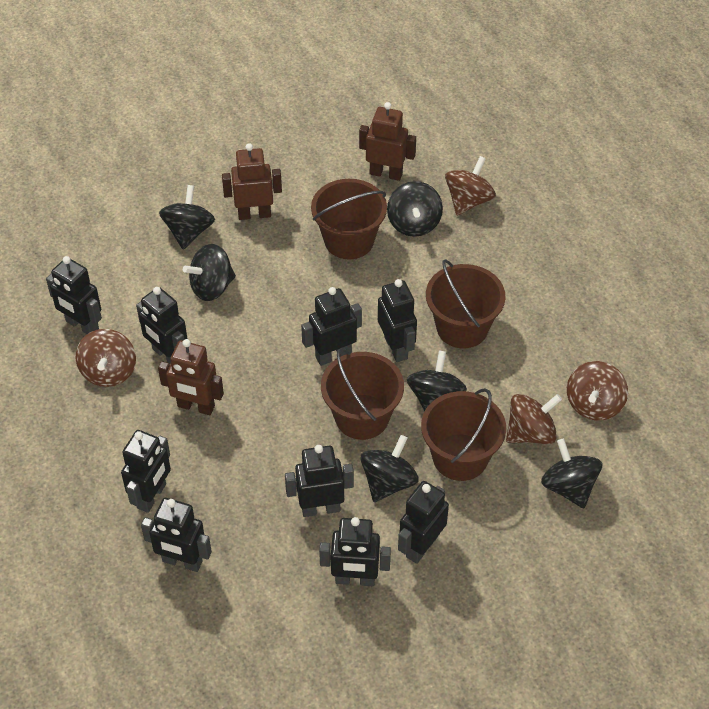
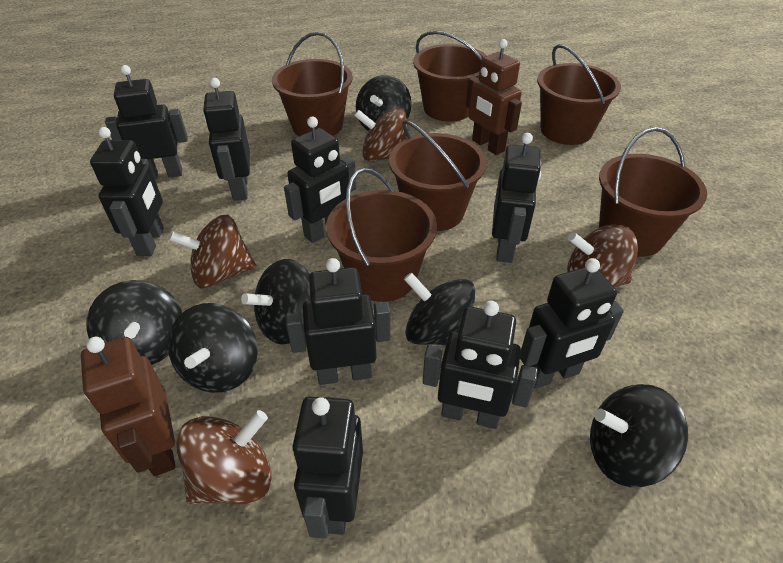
brown bucket: [311,179,387,259] [321,348,404,440] [421,388,506,481] [426,259,506,348] = 4 -> [272,32,353,136] [326,168,437,302] [389,120,487,231] [413,31,487,122] [537,44,621,145] [599,127,707,257] = 6
brown robot: [158,339,224,415] [222,143,282,220] [359,102,416,181] = 3 -> [81,337,175,476] [466,39,522,155] = 2

